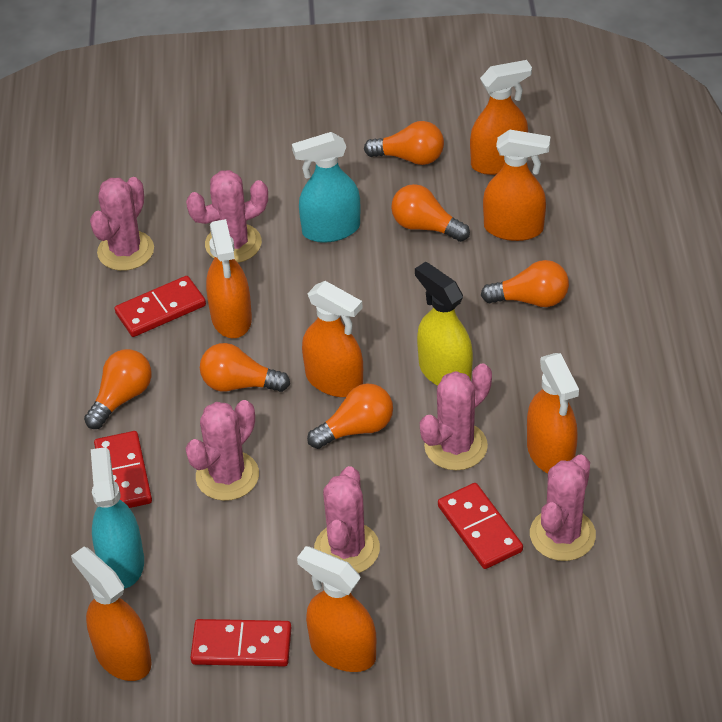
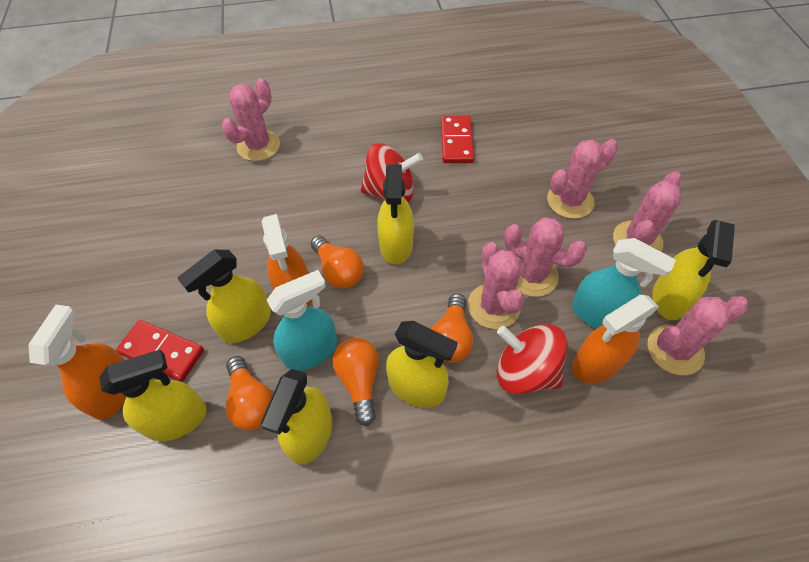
orange light bulb: [84,349,151,429] [200,343,290,392] [307,383,393,449] [364,121,444,165] [391,184,470,242] [481,260,569,307] = 6 -> [226,356,273,430] [311,236,364,289] [333,338,379,426] [432,294,474,363] = 4
orange spray bottle: [71,547,152,681] [206,219,252,338] [297,546,376,672] [302,281,363,397] [470,60,532,175] [483,130,551,241] [527,353,579,473] = 7 -> [29,305,126,420] [261,214,312,306] [572,295,659,383] = 3
red domino: [94,431,152,508] [115,276,206,337] [190,619,291,667] [438,483,523,569] = 4 -> [116,320,204,382] [441,115,474,163] = 2
red spinning top: none = 0 -> [361,143,423,203] [497,324,568,395] = 2
yellow spray bottle: [415,262,473,386] = 1 -> [99,350,207,441] [177,250,271,343] [261,369,333,465] [377,164,414,265] [386,321,458,408] [652,220,735,320] = 6

